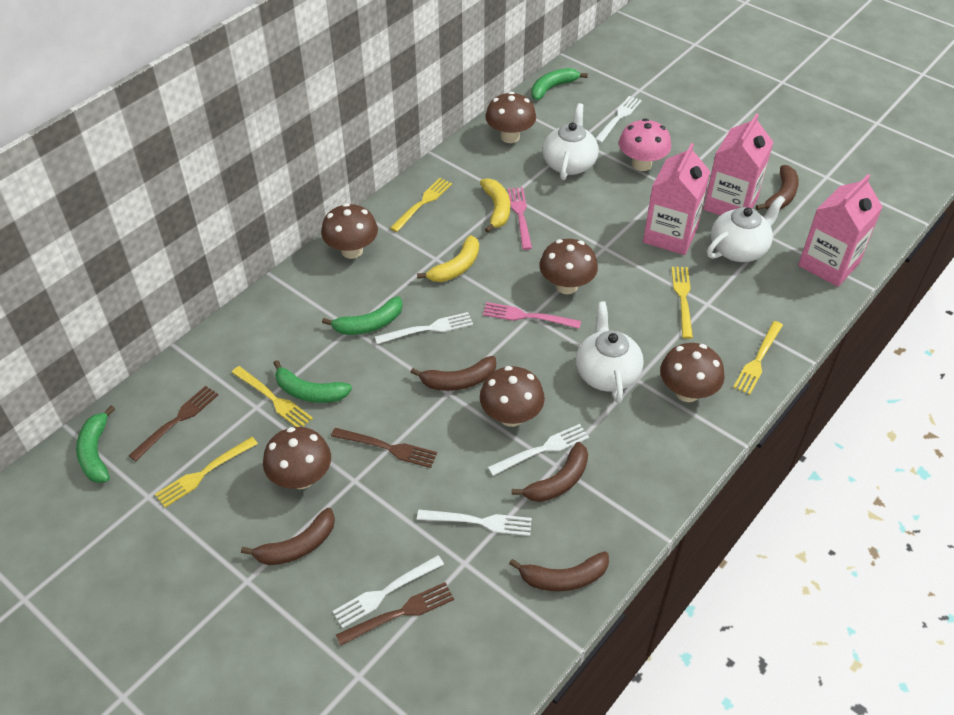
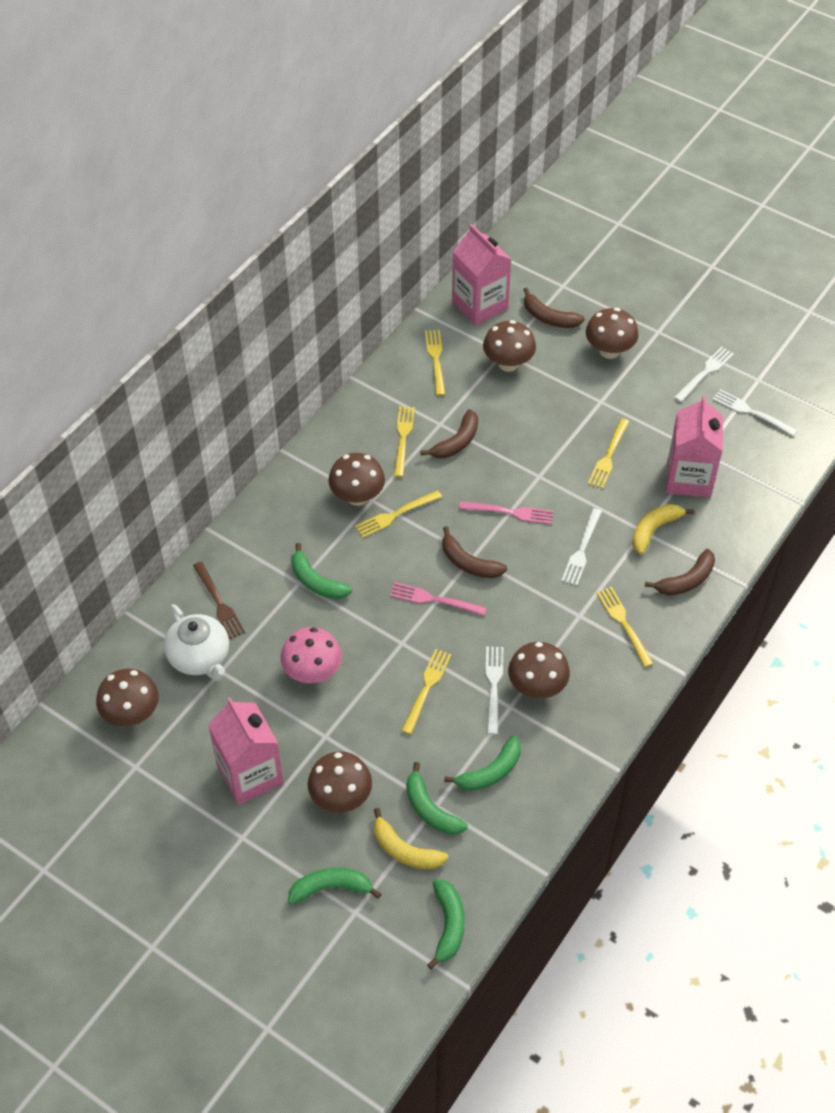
brown banana: [241,508,335,565] [410,356,496,391] [509,552,609,591] [512,442,588,502] [756,165,799,210] = 5 -> [420,409,478,458] [442,526,507,578] [523,288,585,328] [645,549,715,596] = 4
brown fork: [128,386,218,461] [331,428,437,468] [336,582,454,646] = 3 -> [193,561,245,639] = 1
green banana: [76,405,115,483] [273,360,352,403] [322,296,403,335] [531,68,588,100] = 4 -> [288,868,381,905] [292,543,352,599] [406,762,468,835] [427,879,465,969] [444,736,521,791] = 5
white fork: [332,555,444,629] [375,312,473,344] [417,510,532,536] [488,424,589,476] [595,96,642,143] = 5 -> [485,646,503,735] [561,508,602,586] [674,346,734,402] [712,389,798,436] = 4
white teapot: [543,103,599,180] [576,301,644,403] [707,196,785,262] = 3 -> [164,604,229,681] = 1
yellow fork: [155,437,258,508] [232,366,313,427] [390,178,452,232] [671,267,693,339] [733,321,783,395] = 5 -> [355,490,442,538] [394,406,415,477] [401,649,452,735] [425,330,445,396] [588,418,630,489] [596,587,654,667] = 6

